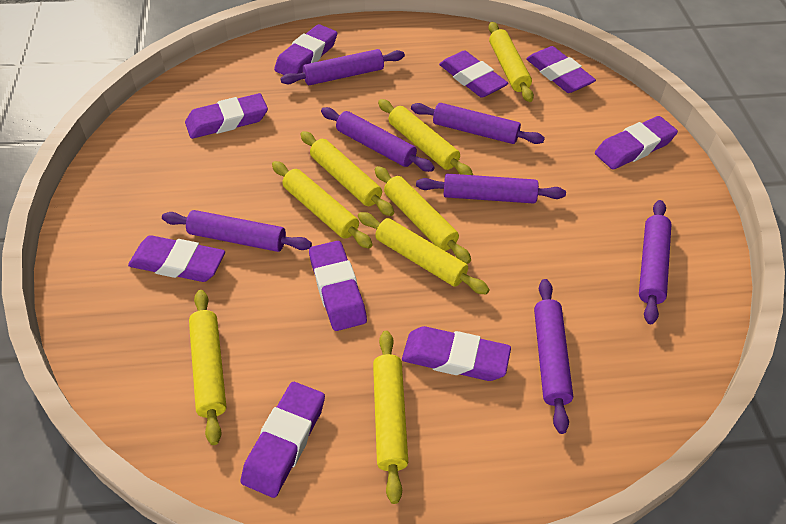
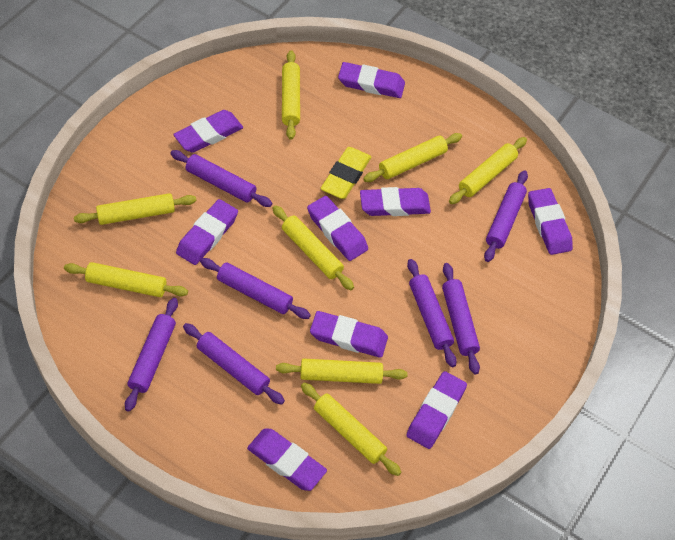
yellow eraser: none = 0 -> [321,147,371,199] = 1

